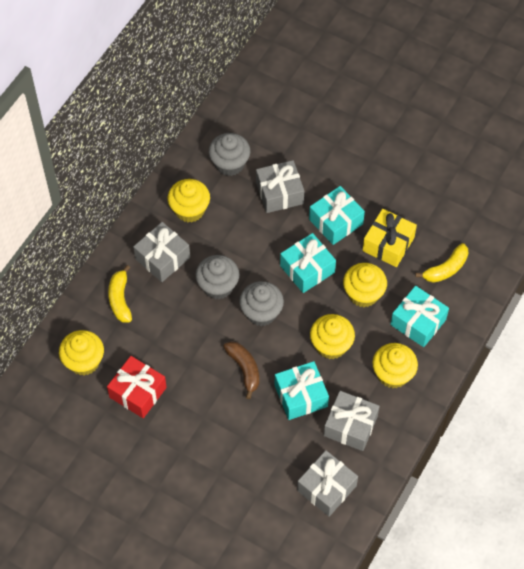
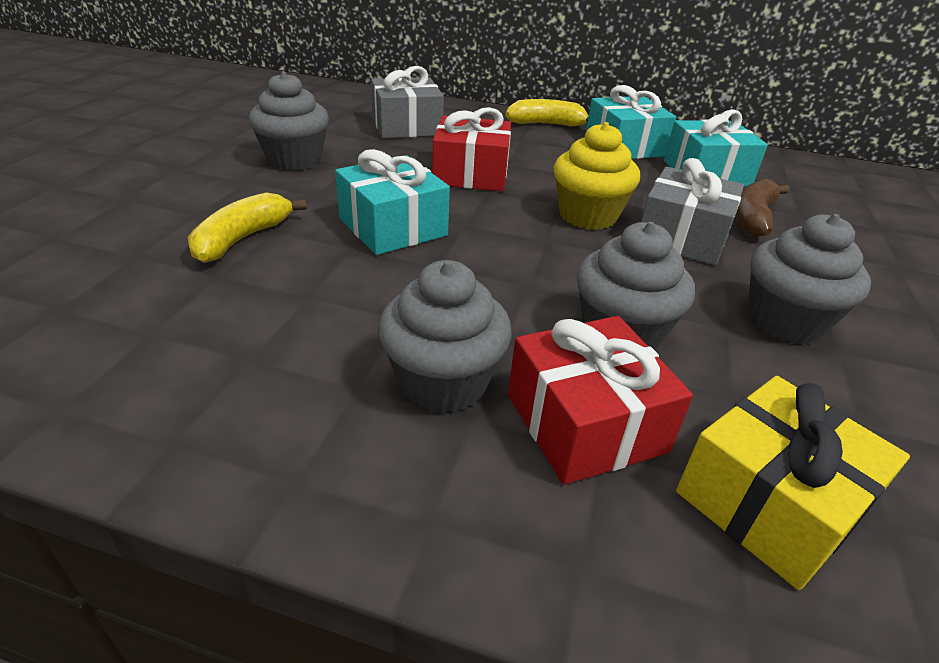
grey cupcake: [195,255,239,300] [209,133,250,176] [239,281,284,326] = 3 -> [249,71,329,171] [378,260,512,414] [577,222,695,351] [748,214,871,344] = 4
grey gift: [133,222,190,282] [256,160,304,213] [297,450,358,517] [324,391,380,451] = 4 -> [371,66,444,138] [641,158,744,265] = 2
red gift: [107,356,167,418] = 1 -> [432,107,511,191] [508,316,693,485] = 2
turquoise gift: [275,361,329,420] [280,233,336,293] [309,186,365,245] [390,286,449,347] = 4 -> [335,149,450,255] [586,85,676,159] [664,109,768,187] = 3
yellow cupcake: [59,330,104,376] [168,179,210,222] [310,314,355,359] [343,263,387,307] [372,343,418,388] = 5 -> [554,122,640,230] = 1

